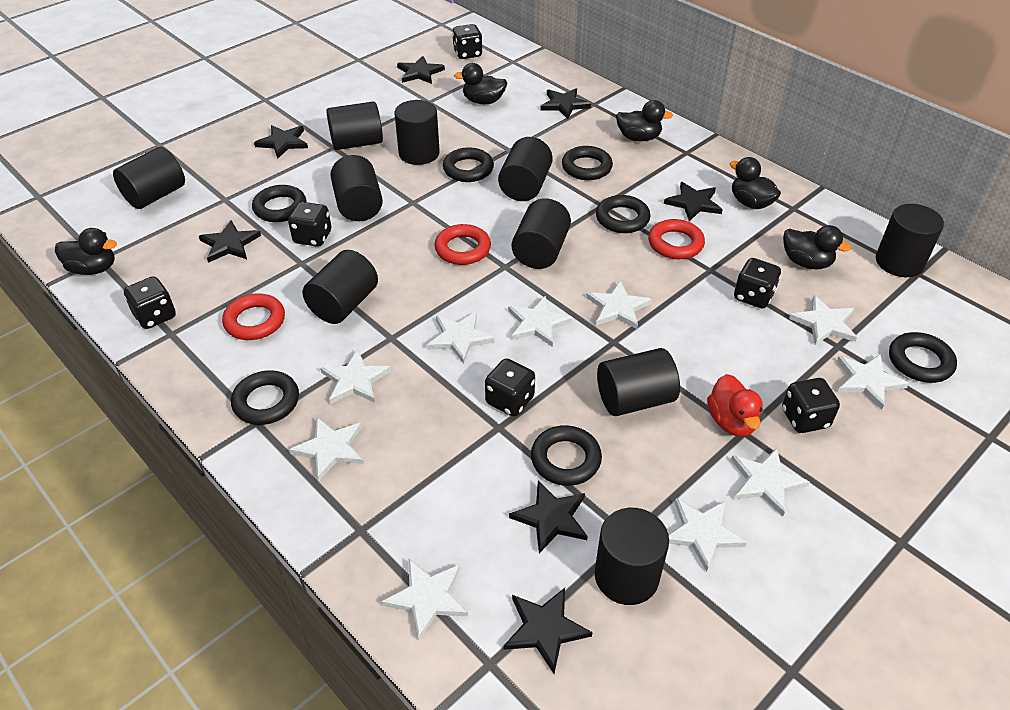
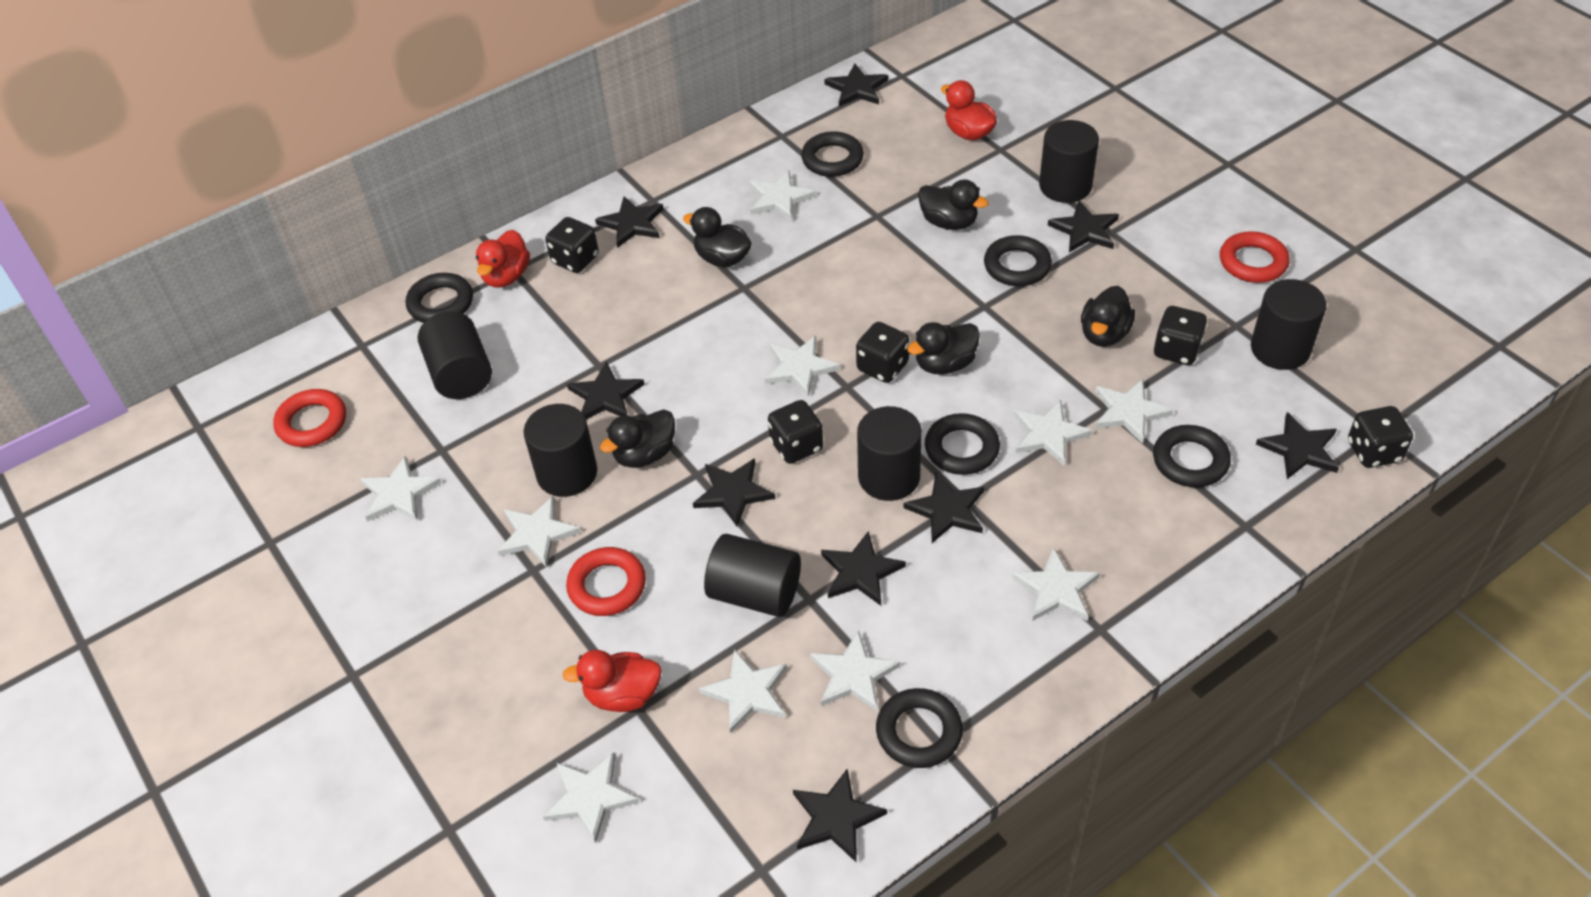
black cylinder: [113,147,185,209] [302,250,378,324] [326,101,383,150] [330,155,383,221] [394,100,440,165] [498,137,553,201] [512,198,571,269] [595,508,669,605] [597,348,680,416] [876,204,944,277] = 10 -> [418,311,492,399] [524,404,597,497] [704,534,801,617] [857,406,922,501] [1039,120,1099,203] [1251,279,1326,370] = 6
black dice: [124,276,176,329] [288,202,331,247] [452,24,482,59] [485,358,535,417] [734,258,781,309] [782,378,840,433] = 6 -> [545,217,599,273] [768,400,823,464] [856,322,909,383] [1153,306,1207,365] [1348,406,1413,468] = 5
black ring: [231,370,299,425] [252,185,306,222] [443,147,494,182] [531,425,602,486] [562,146,613,180] [596,195,651,233] [889,332,957,383] = 7 -> [406,273,473,323] [801,131,864,177] [876,688,963,768] [925,413,1000,475] [984,235,1052,286] [1153,425,1231,487] = 6
black star: [199,220,261,263] [254,125,308,159] [397,56,445,84] [504,588,593,674] [509,481,588,553] [540,88,591,119] [664,182,723,221] = 7 -> [567,362,645,419] [595,196,664,248] [693,458,775,527] [793,768,887,863] [821,531,906,606] [824,64,888,107] [903,473,984,543] [1048,200,1119,252] [1256,412,1339,479] = 9
red duck: [707,374,763,437] = 1 -> [476,230,530,287] [563,650,662,712] [941,80,997,140] = 3

